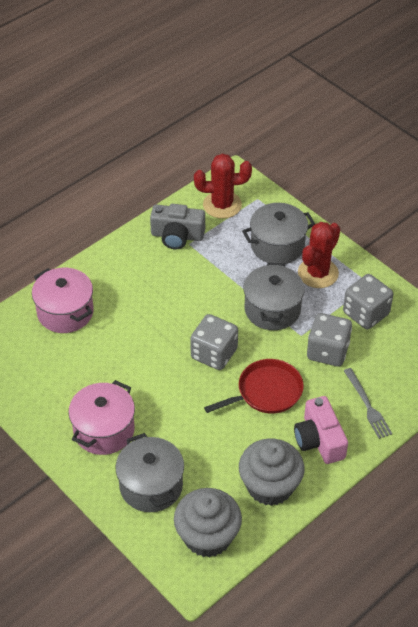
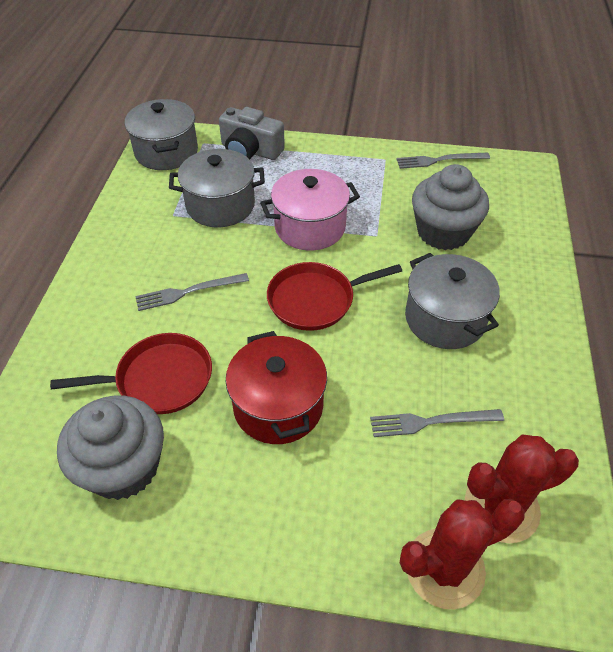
grey dice: [190,314,238,370] [307,313,352,367] [343,274,393,329] = 3 -> none = 0
grey fork: [344,368,392,439] = 1 -> [135,273,249,311] [370,409,504,437] [396,153,490,169] = 3
pink camera: [294,396,348,464] = 1 -> none = 0
pink pot: [32,268,94,333] [68,380,135,455] = 2 -> [260,169,360,250] = 1
red pan: [204,359,304,414] = 1 -> [50,333,212,414] [267,262,402,331] = 2
red pot: none = 0 -> [225,331,327,444] = 1

